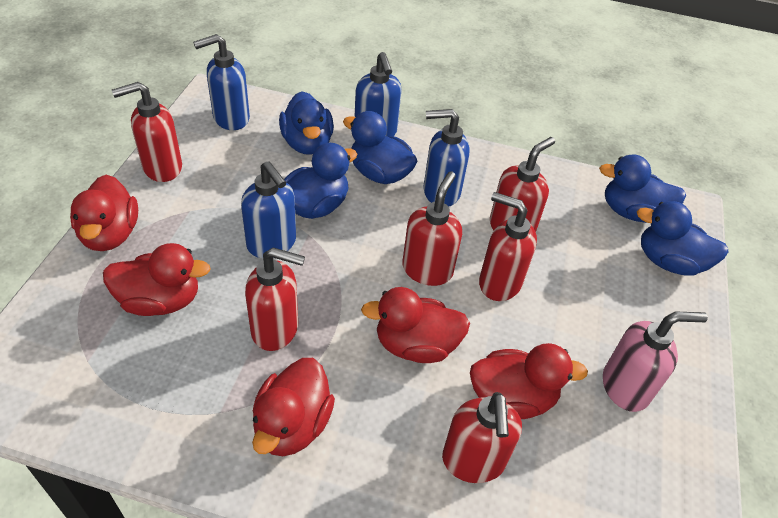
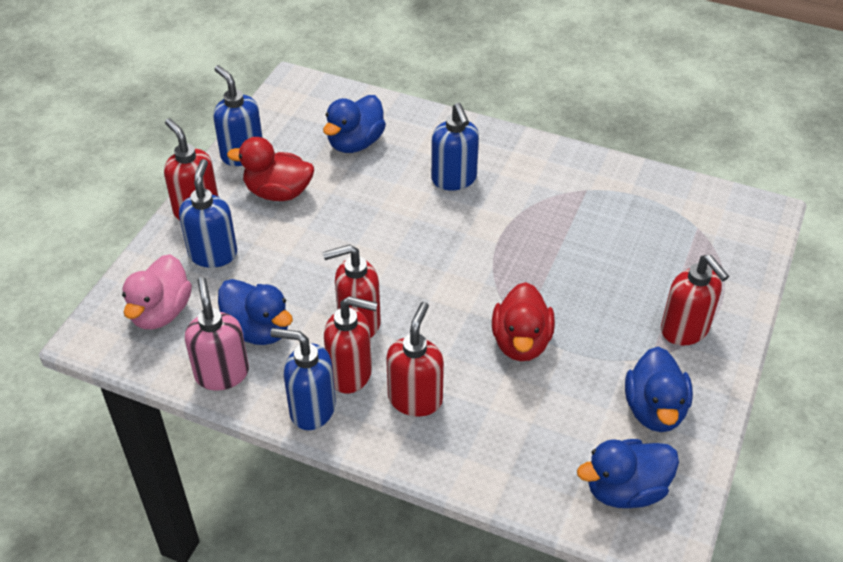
blue duck: [279,91,334,155] [284,143,357,219] [343,111,418,184] [599,154,686,223] [637,201,728,276] = 5 -> [218,279,293,345] [323,95,386,153] [577,439,679,508] [625,347,693,432] = 4
pink duck: none = 0 -> [122,254,192,329] = 1
red duck: [70,175,138,251] [103,243,211,316] [252,358,335,456] [361,287,470,363] [470,343,588,419] = 5 -> [227,137,314,201] [492,282,555,361] = 2
red soap dispenser: [112,82,182,182] [245,248,305,351] [402,172,462,286] [442,392,522,483] [479,192,537,301] [490,137,555,232] = 6 -> [164,118,219,220] [323,244,381,338] [324,296,378,394] [386,302,444,417] [661,255,729,345] = 5

